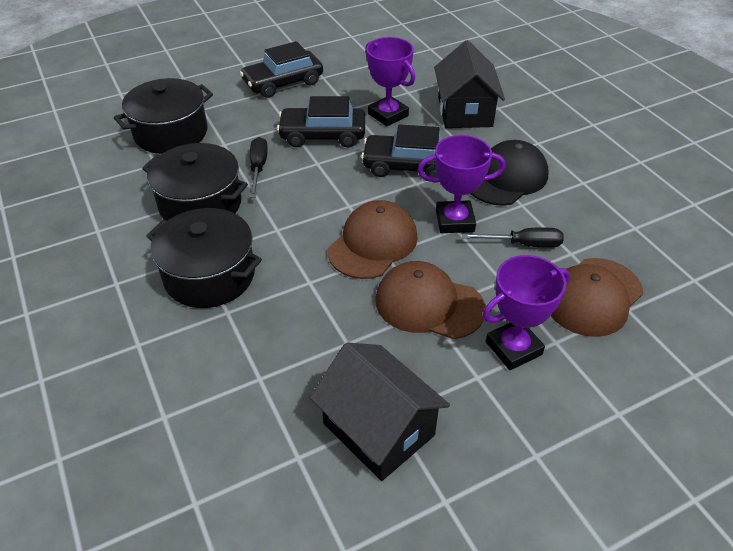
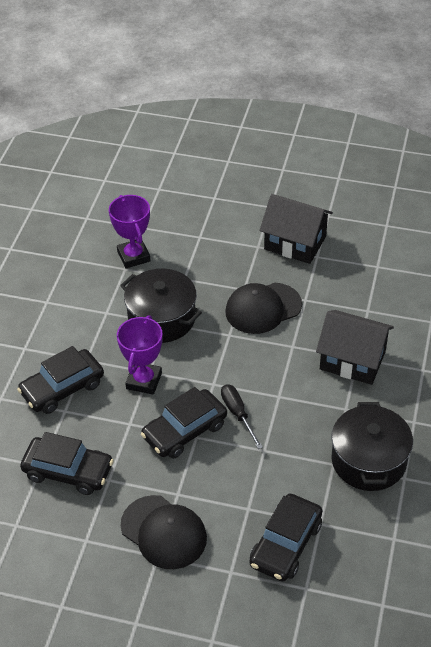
black cap: [470,140,549,206] = 1 -> [121,495,207,569] [225,283,302,334] = 2
black car: [240,41,323,98] [277,96,365,147] [361,124,442,177] = 3 -> [17,346,104,414] [20,432,114,495] [141,387,227,459] [249,494,322,581] = 4
black pot: [114,78,213,154] [142,143,248,221] [146,208,262,308] = 3 -> [120,269,202,343] [331,402,413,491] = 2
black screwdriver: [250,137,268,198] [462,227,564,248] = 2 -> [221,384,263,449] = 1
brown cap: [328,200,418,279] [375,261,485,339] [551,258,643,337] = 3 -> none = 0
purple trophy: [365,37,415,126] [418,135,506,233] [483,255,570,370] = 3 -> [109,195,150,268] [117,315,163,395] = 2

